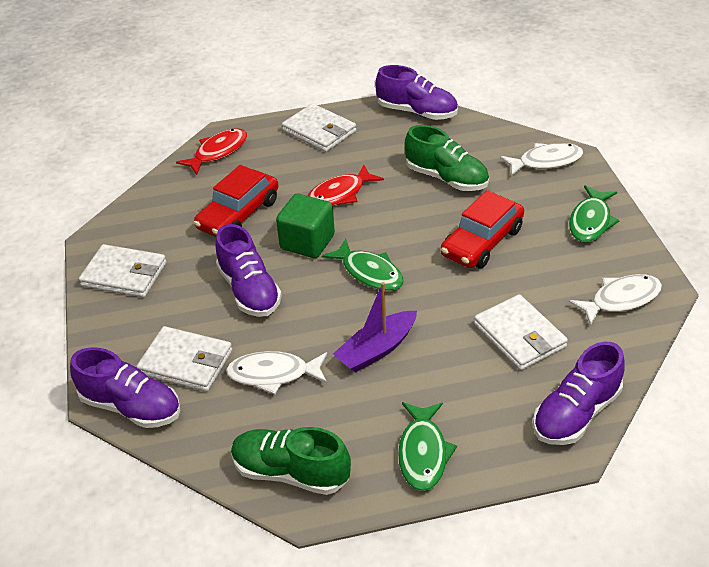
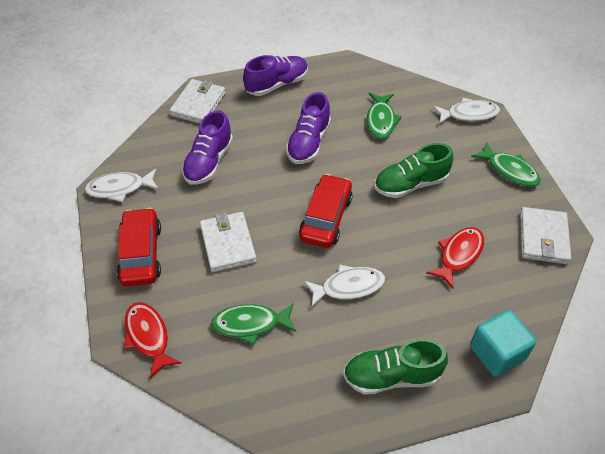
green cube: [276,194,335,258] = 1 -> none = 0
purple boat: [333,282,417,373] = 1 -> none = 0
purple shoe: [70,347,180,428] [215,224,282,317] [375,65,458,120] [533,342,625,445] = 4 -> [182,110,233,185] [243,55,308,96] [286,92,331,164] = 3
turquoise cube: none = 0 -> [470,310,536,377] = 1
white wallet: [79,244,167,297] [136,326,232,392] [282,103,356,152] [474,294,568,370] = 4 -> [169,79,226,124] [200,212,257,272] [520,207,571,264] = 3

